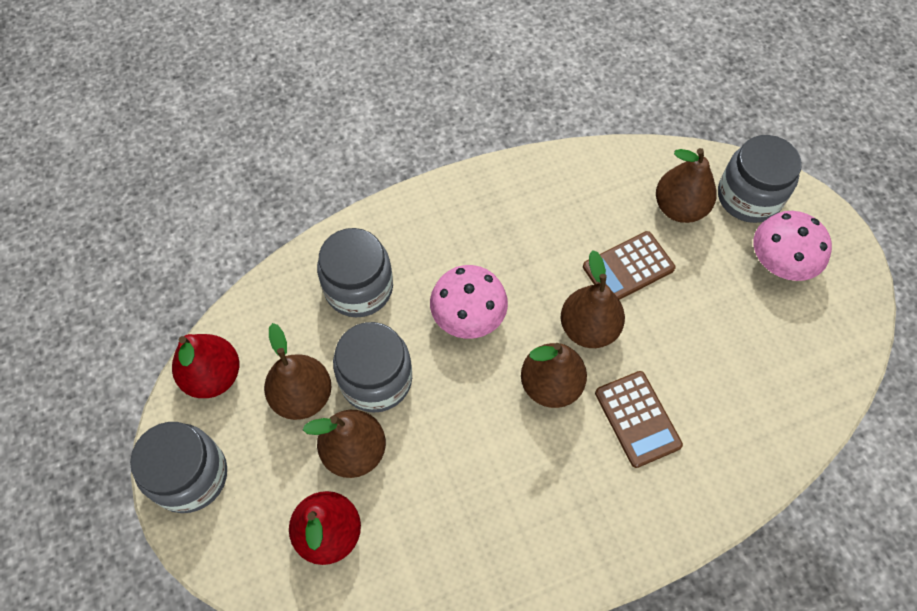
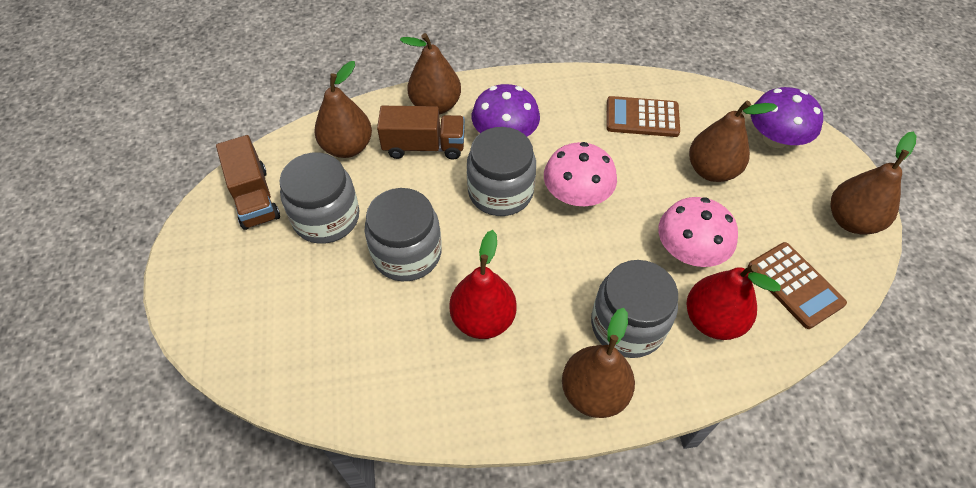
brown truck: none = 0 -> [216,135,280,230] [377,106,465,160] = 2
purple mushroom: none = 0 -> [472,84,540,137] [751,87,823,148] = 2

